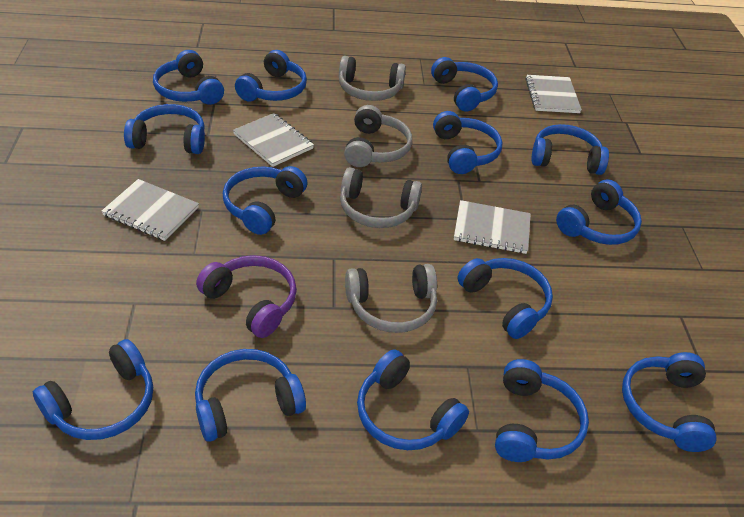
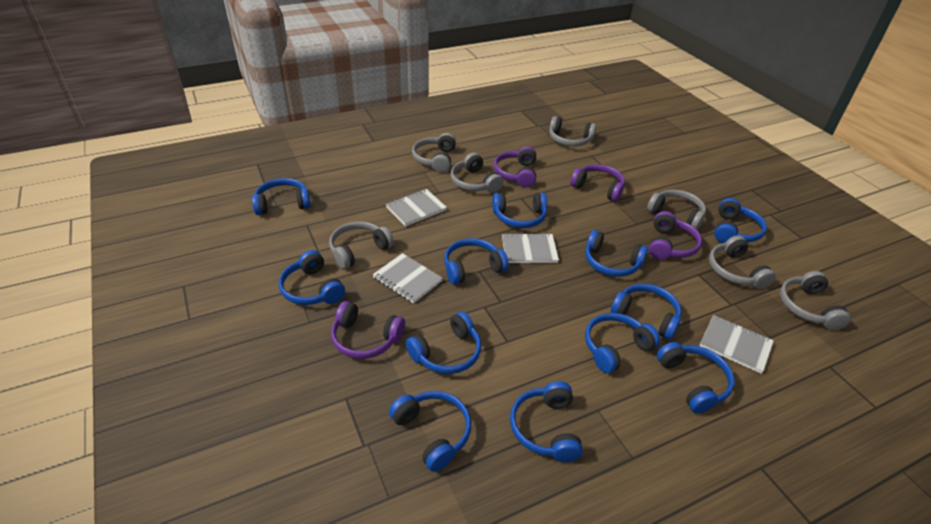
blue headphones: [33,339,153,440] [124,104,205,154] [153,50,224,105] [195,349,306,442] [223,166,307,235] [235,50,307,102] [357,349,469,450] [431,57,498,112] [433,111,503,174] [457,258,553,339] [495,359,589,462] [531,124,609,175] [556,179,642,245] [622,352,717,452] = 14 -> [252,178,311,215] [279,250,345,305] [389,391,471,472] [406,312,481,374] [444,238,509,285] [492,193,547,228] [510,381,583,462] [585,230,648,277] [585,313,661,373] [611,284,682,340] [657,342,735,414] [714,198,767,243] = 12
grey headphones: [339,56,406,101] [340,167,422,228] [344,105,412,167] [345,264,437,333] = 4 -> [329,222,394,269] [412,133,456,172] [450,153,503,193] [549,116,596,146] [647,190,706,230] [709,236,776,289] [780,271,851,330] = 7
purple headphones: [196,255,297,338] = 1 -> [331,301,405,359] [494,146,536,188] [570,164,625,202] [649,211,702,260] = 4

